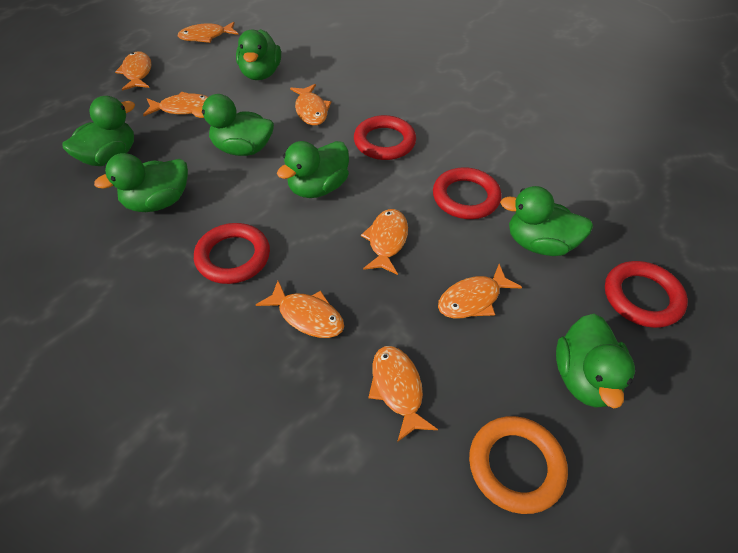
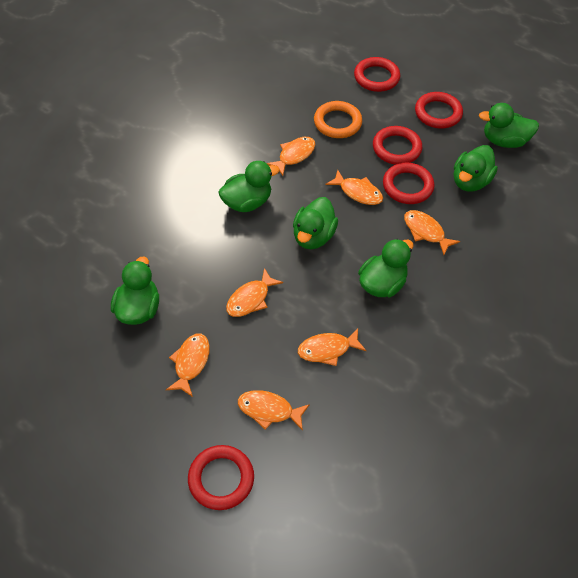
green duck: [62,96,135,166] [94,153,188,212] [192,94,274,156] [236,29,281,80] [277,141,349,198] [500,186,593,256] [556,314,635,408] = 7 -> [111,256,159,325] [218,161,280,212] [293,197,338,249] [358,239,413,297] [454,145,498,192] [479,103,539,148] = 6
orange fish: [115,51,151,91] [143,92,208,116] [178,22,239,43] [256,281,344,338] [290,84,331,125] [361,209,408,275] [368,346,438,442] [438,264,522,319] = 8 -> [166,334,210,397] [226,268,283,317] [238,390,310,431] [266,137,315,176] [298,328,366,366] [325,170,383,205] [404,210,460,255] = 7
red ring: [194,223,270,284] [354,115,416,160] [433,167,502,219] [605,261,688,328] = 4 -> [188,445,254,510] [354,57,400,92] [373,126,422,165] [383,163,435,204] [415,92,463,129] = 5

